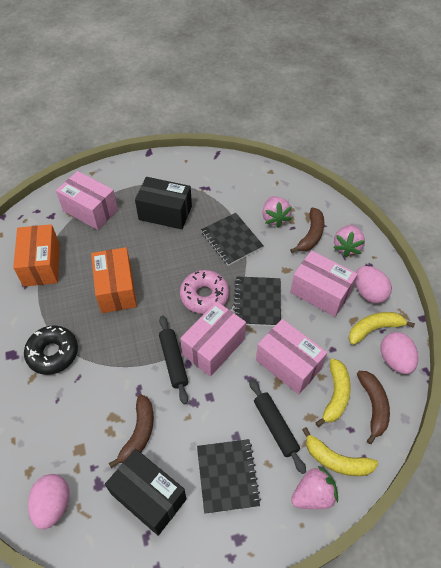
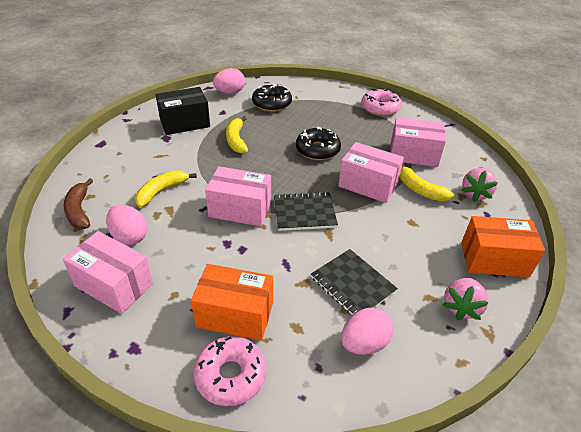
black box: [105,449,187,536] [135,177,192,230] = 2 -> [156,87,210,135] = 1
black donut: [24,325,78,375] = 1 -> [252,83,292,112] [296,127,341,160] = 2
black notebook: [197,439,261,514] [201,213,264,266] [233,276,281,326] = 3 -> [274,192,338,231] [311,249,398,315] = 2
black rolling pin: [159,316,188,404] [249,379,306,474] = 2 -> none = 0
brown banana: [109,394,154,468] [290,207,324,253] [357,371,390,444] = 3 -> [64,178,93,229] = 1
pink donut: [180,270,229,314] = 1 -> [193,336,266,406] [361,88,402,116] = 2
pink strawberry: [262,196,292,228] [291,465,338,509] [333,225,365,257] = 3 -> [442,278,489,320] [462,168,498,202] = 2

